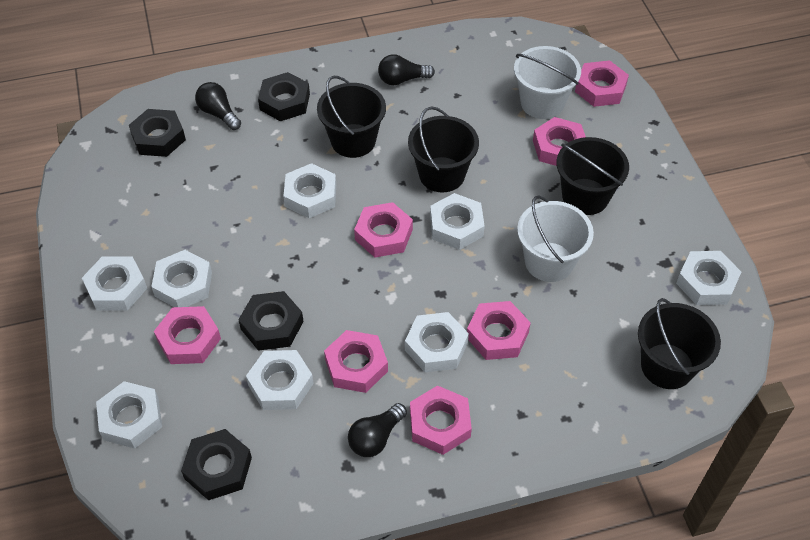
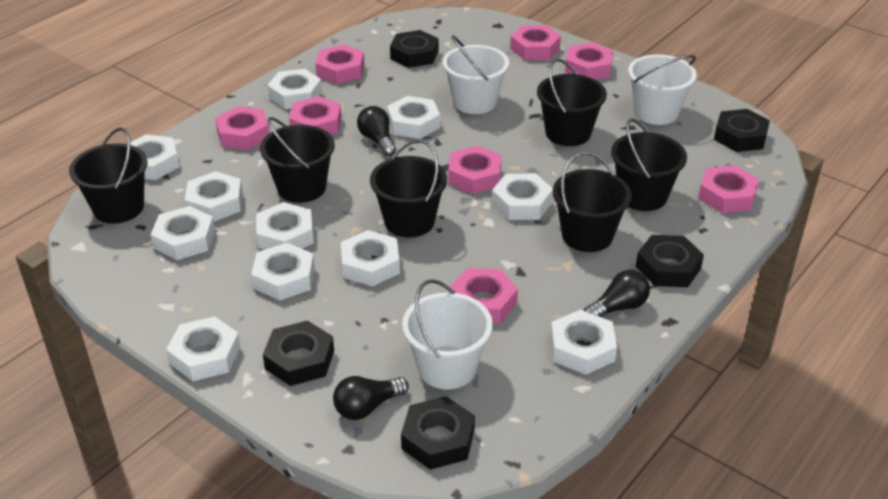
black bucket: [317,76,386,158] [408,106,479,192] [557,137,629,215] [638,298,721,389] = 4 -> [69,127,148,224] [260,117,335,203] [370,140,447,237] [537,59,607,146] [553,152,632,252] [611,119,687,211] = 6
black nut: [129,109,186,157] [181,429,252,500] [238,291,304,351] [258,72,310,121] = 4 -> [263,321,334,386] [390,30,439,68] [401,396,475,470] [636,235,704,287] [714,109,770,152] = 5
pink nut: [154,306,221,364] [324,330,388,393] [354,202,413,258] [410,385,472,455] [467,301,531,360] [533,117,586,166] [575,60,629,107] = 7 -> [215,106,270,150] [289,96,342,135] [315,44,365,84] [448,146,502,194] [450,268,518,323] [510,25,561,60] [565,42,613,80] [698,165,759,213] = 8
white bucket: [514,46,581,119] [517,196,594,282] = 2 -> [402,279,493,390] [443,35,509,114] [628,55,697,125] = 3
white nut: [82,256,147,311] [96,381,162,449] [151,250,212,307] [246,350,314,410] [283,163,336,218] [405,312,469,372] [430,193,485,250] [676,251,741,305] = 8 -> [130,134,179,180] [151,206,215,260] [166,316,241,381] [185,171,243,222] [251,243,315,301] [256,202,314,250] [268,69,322,109] [341,230,400,287] [387,96,440,139] [492,173,553,220] [550,310,617,375] = 11

